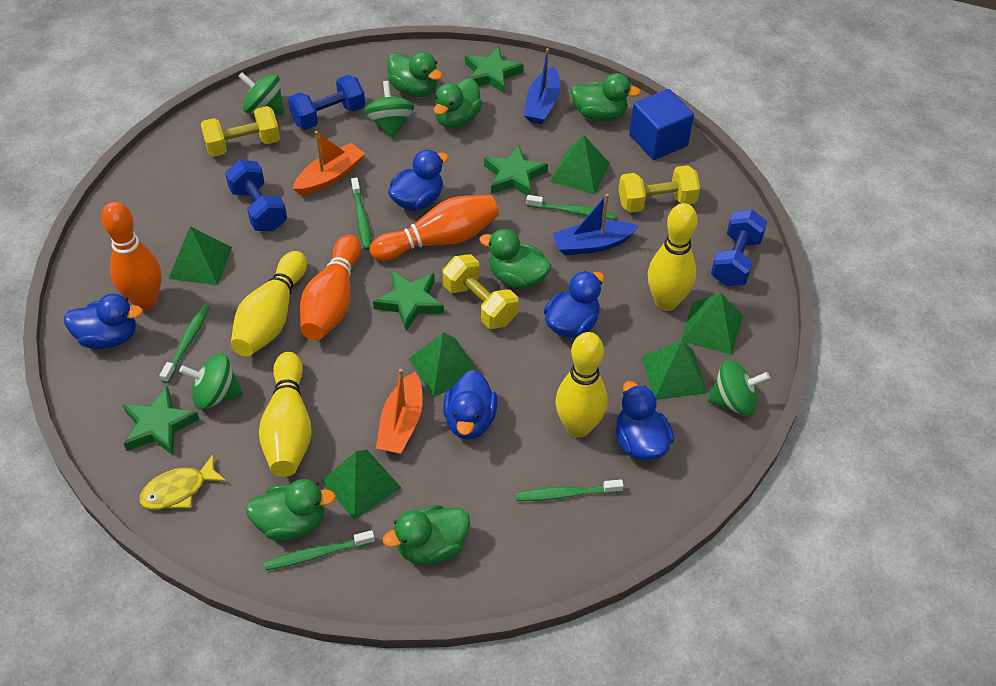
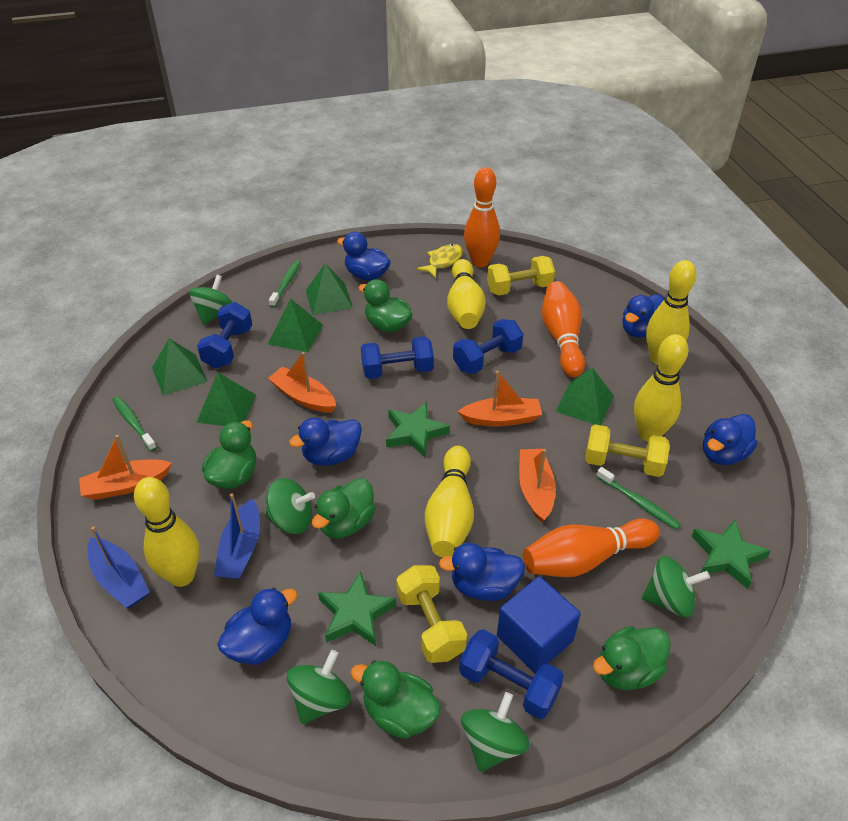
blue duck: [63,293,143,349] [388,150,448,211] [443,370,498,440] [544,271,604,338] [616,381,674,460] = 5 -> [217,587,298,665] [289,418,362,466] [337,232,391,281] [439,543,525,601] [622,294,664,338] [703,414,758,465] = 6
blue dumbbell: [225,160,287,231] [288,75,365,130] [711,210,767,286] = 3 -> [197,302,252,368] [361,336,434,379] [453,319,523,374] [459,629,564,719] = 4
green duck: [246,479,336,541] [383,505,470,564] [387,52,442,97] [434,78,483,128] [480,229,551,289] [571,73,641,122] = 6 -> [202,420,256,489] [312,478,375,538] [350,660,441,739] [359,279,412,332] [593,626,671,690] = 5
green pyramid: [169,226,232,285] [321,450,401,520] [409,332,477,397] [550,135,610,195] [642,340,707,400] [681,293,743,355] = 6 -> [152,338,208,396] [196,372,256,426] [268,298,323,352] [306,263,353,315] [556,367,614,425] = 5
green spinning top: [179,353,243,410] [238,72,284,115] [364,81,414,139] [707,360,770,416] = 4 -> [189,275,233,325] [265,478,315,534] [287,650,351,724] [461,692,530,772] [642,556,710,618] = 5
green star: [123,386,200,455] [373,270,444,331] [465,46,523,94] [484,145,548,195] = 4 -> [318,572,396,646] [386,402,450,457] [692,520,771,589] = 3
green toothbrush: [159,304,210,383] [264,530,375,570] [351,178,372,250] [516,480,624,501] [526,195,616,220] = 5 -> [112,396,157,451] [269,260,301,308] [596,467,681,530] = 3
orange boat: [293,131,365,195] [376,369,423,454] = 2 -> [79,435,172,500] [268,352,336,413] [457,371,542,426] [519,449,556,522] = 4
yellow bowling pin: [231,251,307,357] [259,352,312,477] [555,332,608,438] [648,203,698,311] = 4 -> [134,477,200,587] [425,446,474,557] [447,259,486,329] [634,334,688,442] [646,260,697,365] = 5

